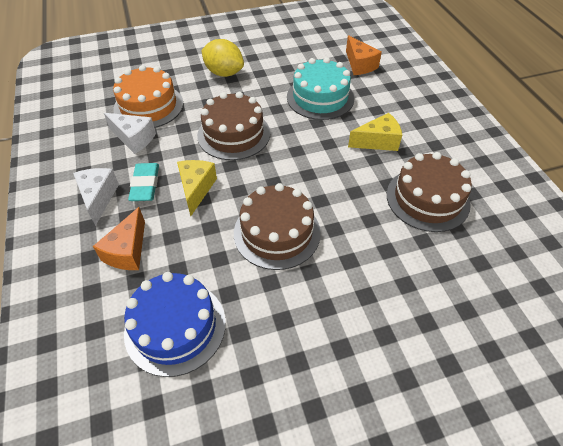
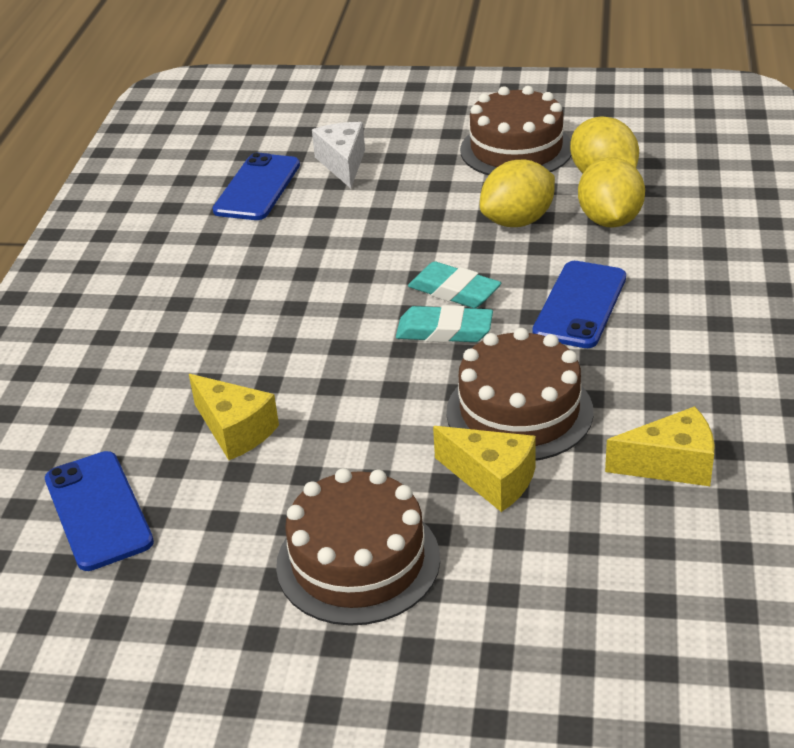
blue cake: [124,272,226,377] = 1 -> none = 0
blue phone: none = 0 -> [45,451,154,571] [213,153,300,220] [532,261,626,348] = 3
orange cake: [113,65,183,128] = 1 -> none = 0
orange cheese: [93,207,145,270] [346,35,382,75] = 2 -> none = 0
turquoise cake: [287,57,354,120] = 1 -> none = 0
turquoise eraser: [128,163,159,201] = 1 -> [396,305,493,342] [408,261,501,308] = 2
white cheese: [73,168,119,226] [104,113,156,154] = 2 -> [312,122,365,188] = 1
yellow cheese: [177,160,217,216] [348,113,402,151] = 2 -> [189,374,279,460] [433,426,536,512] [605,406,714,486] = 3
yellow lemon: [201,39,244,77] = 1 -> [480,160,555,227] [570,117,639,173] [578,157,645,228] = 3

